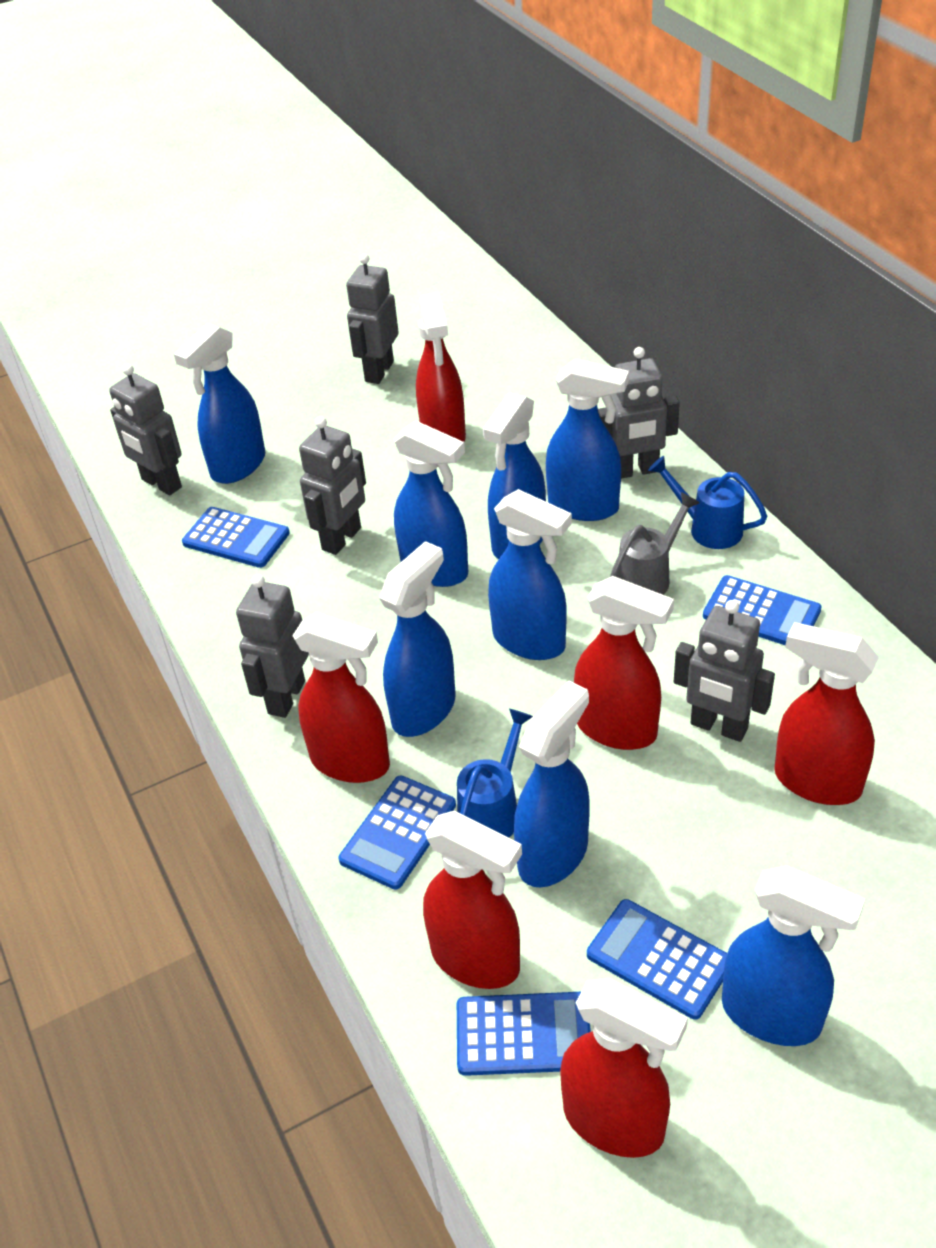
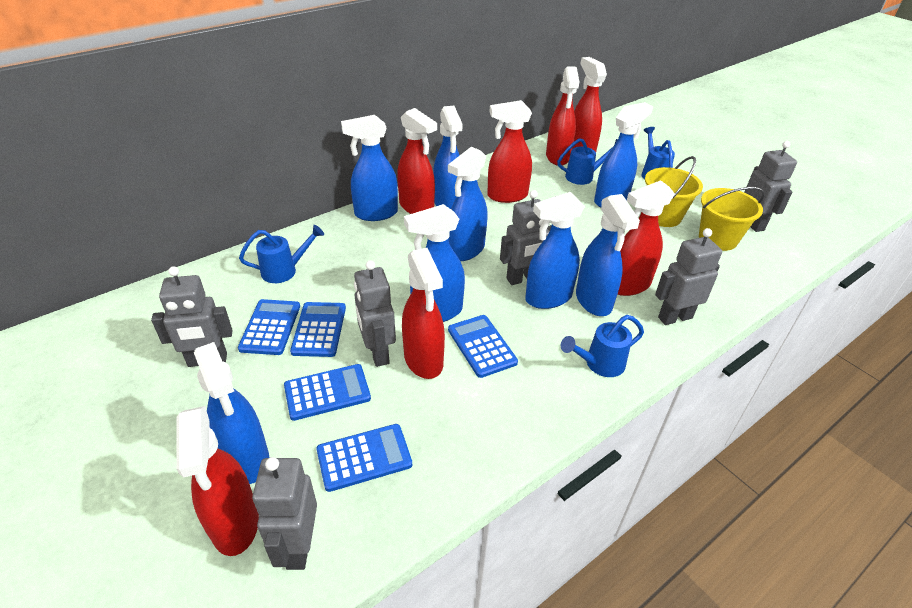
blue watering can: [457,709,533,838] [648,456,768,549] = 2 -> [239,225,324,283] [557,138,617,185] [561,315,644,377] [642,127,675,180] = 4
grey watering can: [610,492,700,595] = 1 -> none = 0
red spray bottle: [292,612,390,783] [416,293,466,442] [423,810,522,989] [560,978,688,1158] [574,576,674,750] [774,622,879,805] = 6 -> [176,406,259,556] [397,108,437,214] [402,248,445,379] [487,100,532,203] [546,66,579,166] [573,57,607,152] [617,180,675,296] = 7
yellow bucket: none = 0 -> [645,156,703,227] [699,187,765,251] = 2

